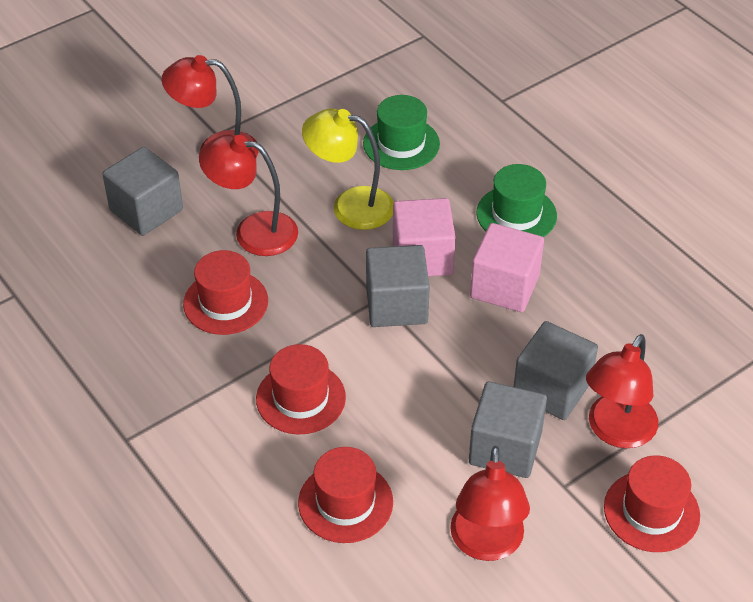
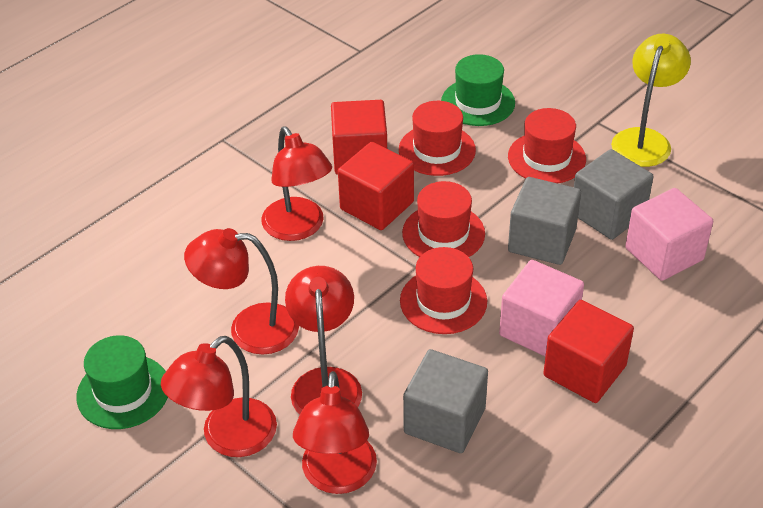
grey cube: [102,147,183,236] [366,245,430,327] [469,381,547,478] [514,321,598,420] = 4 -> [403,349,488,453] [508,177,581,265] [574,149,653,240] = 3
red cube: none = 0 -> [331,100,387,174] [338,142,414,230] [543,300,634,403] = 3
red lamp: [162,55,259,157] [199,134,298,256] [450,446,530,561] [586,334,658,448] = 4 -> [161,336,277,457] [184,228,299,355] [261,127,332,241] [285,266,362,414] [293,371,377,494] = 5

